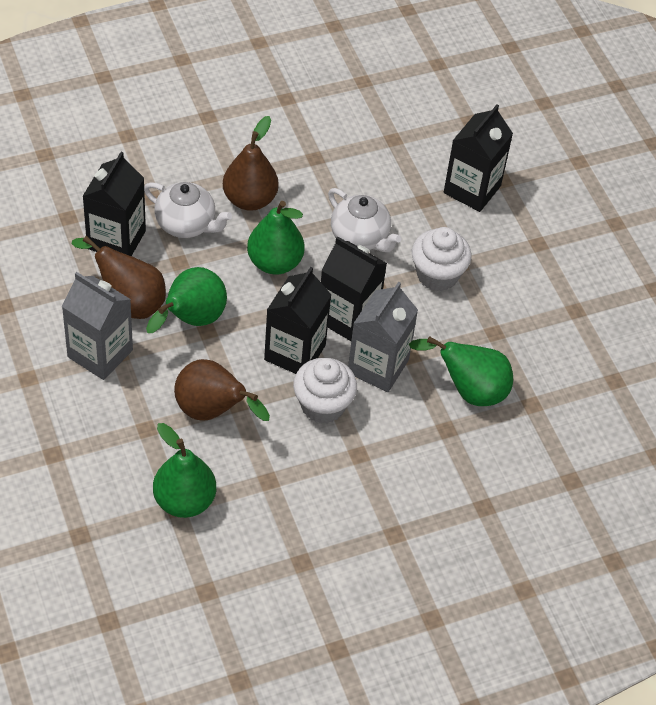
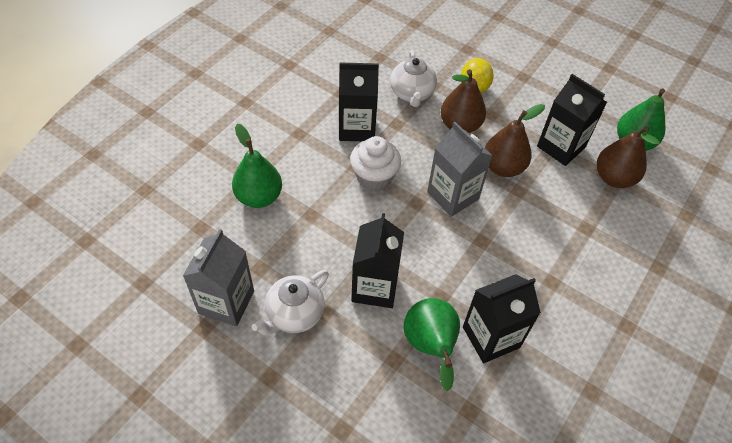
green pear: [146,267,227,333] [153,423,216,518] [247,201,305,275] [409,336,513,406] = 4 -> [232,124,282,208] [404,298,460,391] [617,89,665,151] = 3
white cupcake: [293,358,357,424] [412,227,472,291] = 2 -> [350,136,401,191] = 1
yellow lemon: none = 0 -> [461,58,494,93] = 1

